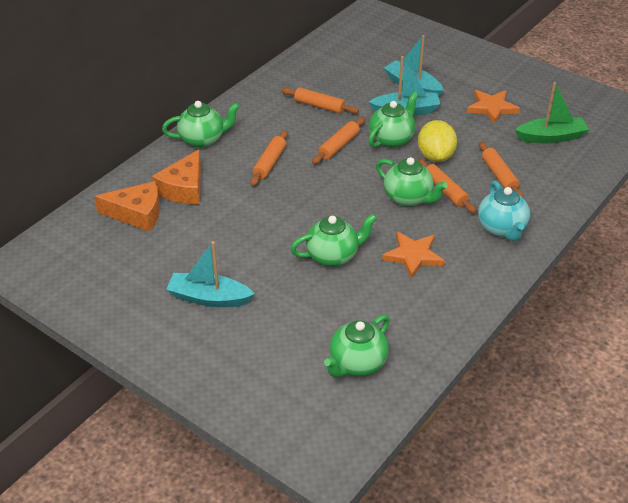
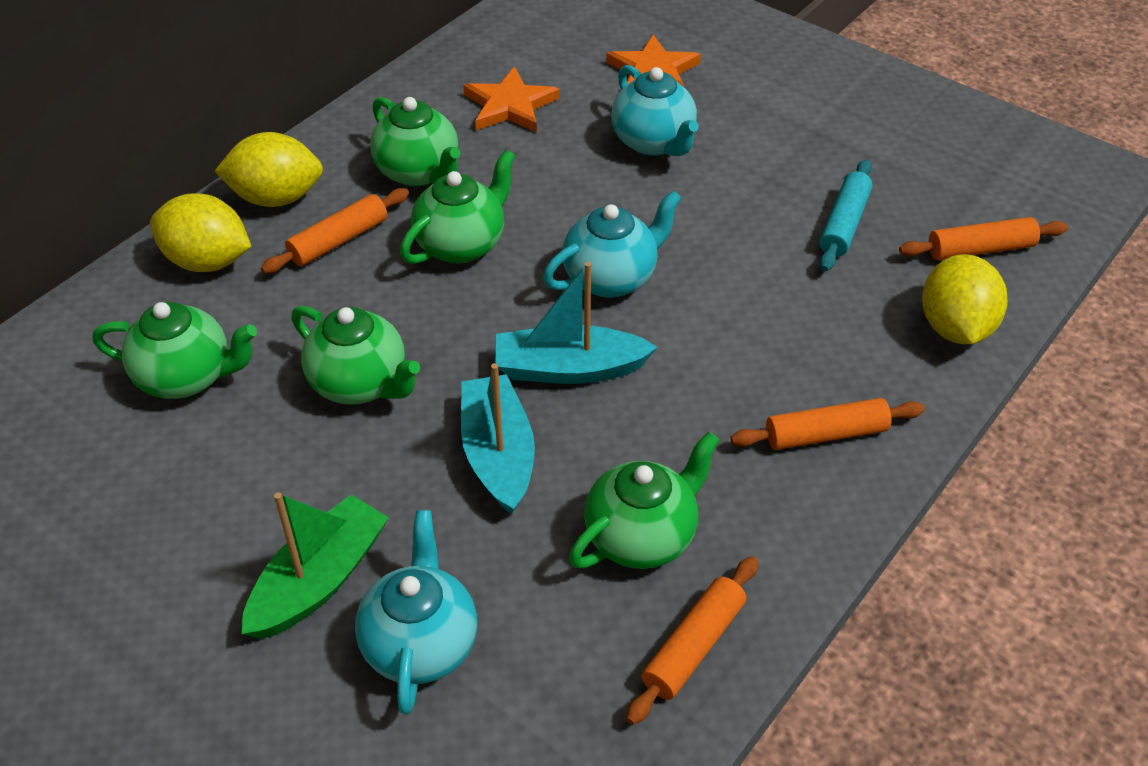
orange cheese: [94,181,160,232] [152,149,201,204] = 2 -> none = 0
orange rolling pin: [250,130,288,186] [281,87,359,114] [312,117,365,164] [417,159,476,213] [479,142,523,198] = 5 -> [261,188,409,274] [626,556,758,725] [731,398,925,450] [899,217,1068,260] = 4
turquoise boat: [166,241,255,307] [369,56,440,116] [384,35,444,97] = 3 -> [461,363,535,514] [496,262,658,384] = 2
turquoise rolling pin: none = 0 -> [819,160,873,272] = 1
turquoise teapot: [478,181,530,241] = 1 -> [355,510,477,715] [543,190,682,298] [611,65,699,156] = 3
yellow lemon: [418,120,457,162] = 1 -> [150,193,251,272] [215,132,323,207] [922,254,1008,344] = 3

